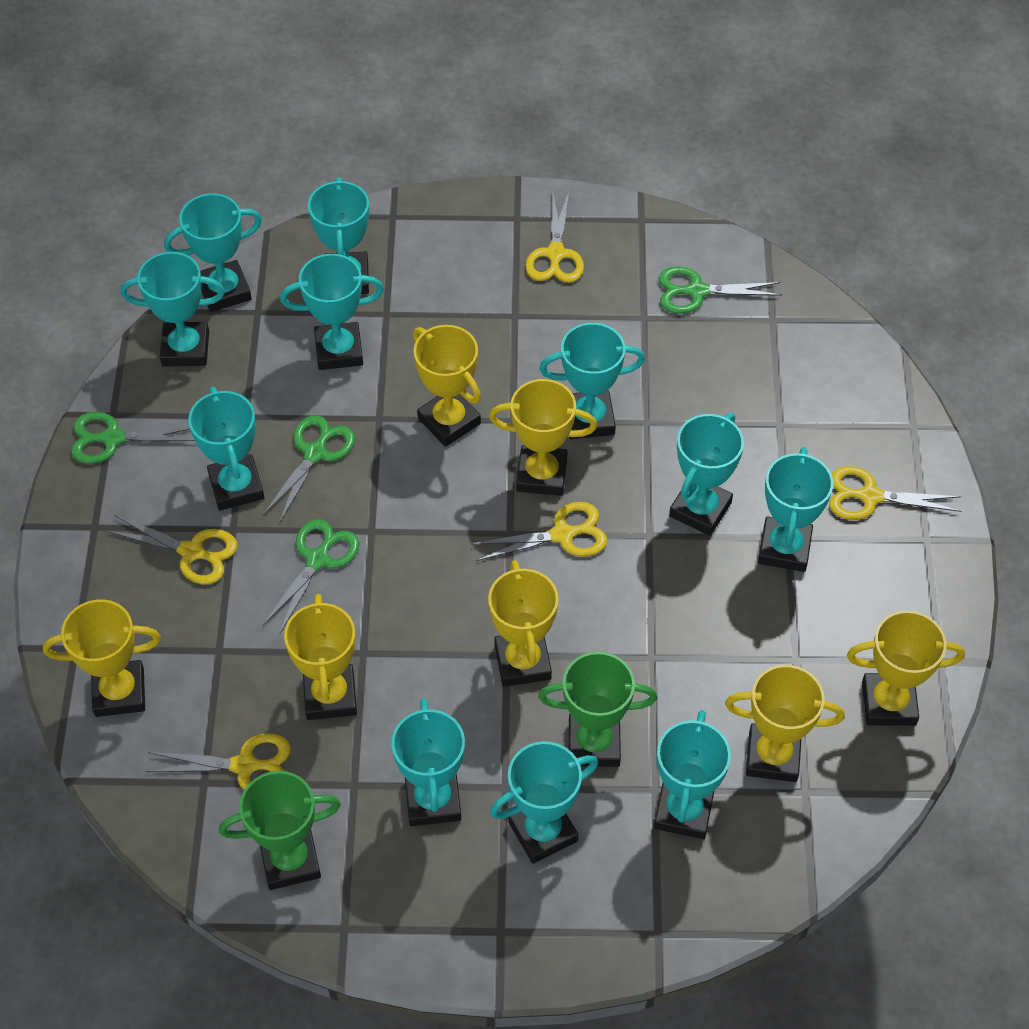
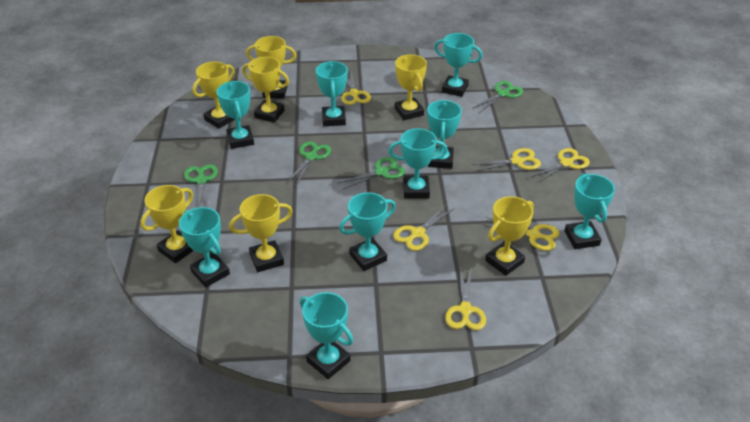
green trophy: [219,771,341,890] [538,652,657,767] = 2 -> none = 0
turquoise trophy: [121,252,225,367] [164,193,262,312] [188,387,264,511] [280,254,384,370] [308,177,369,294] [392,698,465,826] [490,741,598,864] [539,323,645,439] [654,710,731,839] [669,413,744,536] [758,447,833,572] = 11 -> [179,207,230,287] [217,81,254,149] [300,292,353,379] [316,61,348,126] [339,193,396,271] [388,128,448,199] [427,100,462,169] [434,33,483,97] [565,173,615,249] = 9
yellow scissors: [105,515,238,585] [145,733,291,790] [472,502,607,561] [525,191,584,283] [829,466,962,520] = 5 -> [341,71,371,105] [393,205,454,251] [445,269,486,330] [472,148,541,171] [482,217,559,251] [530,148,590,183] = 6

